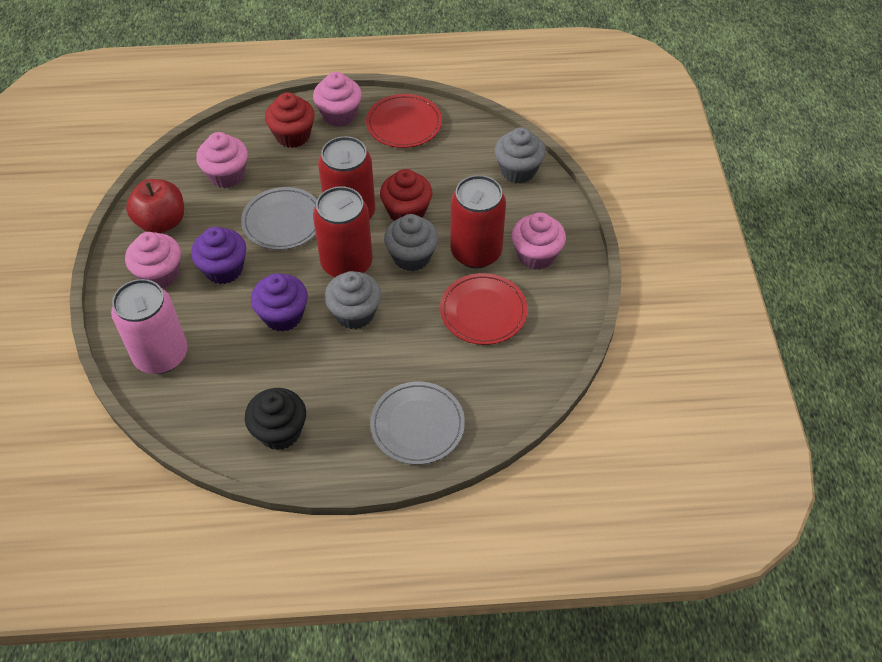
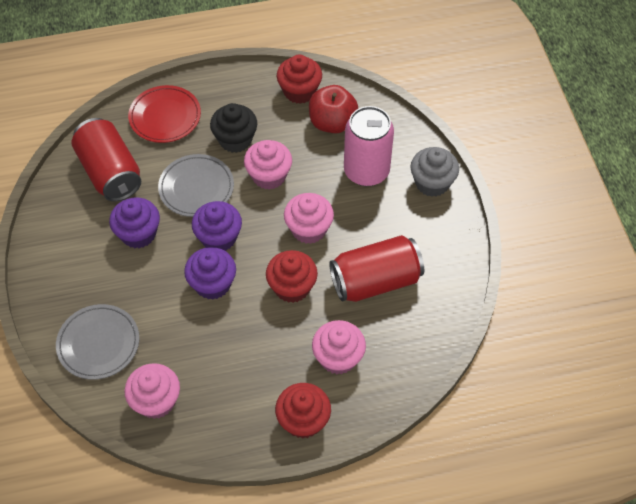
grey cupcake: [324,271,381,329] [384,214,438,271] [495,127,546,183] = 3 -> [410,147,459,197] = 1
purple cupcake: [191,227,246,284] [251,273,308,332] = 2 -> [109,197,160,248] [184,247,236,300] [192,201,242,251] = 3
red can: [313,186,373,277] [318,136,375,219] [450,175,506,268] = 3 -> [72,118,141,202] [329,235,424,302] = 2
red cupcake: [265,92,315,148] [380,169,433,221] = 2 -> [266,250,318,303] [275,383,331,439] [277,55,322,104] = 3
red plate: [366,94,442,148] [440,273,528,345] = 2 -> [128,85,201,143] = 1

